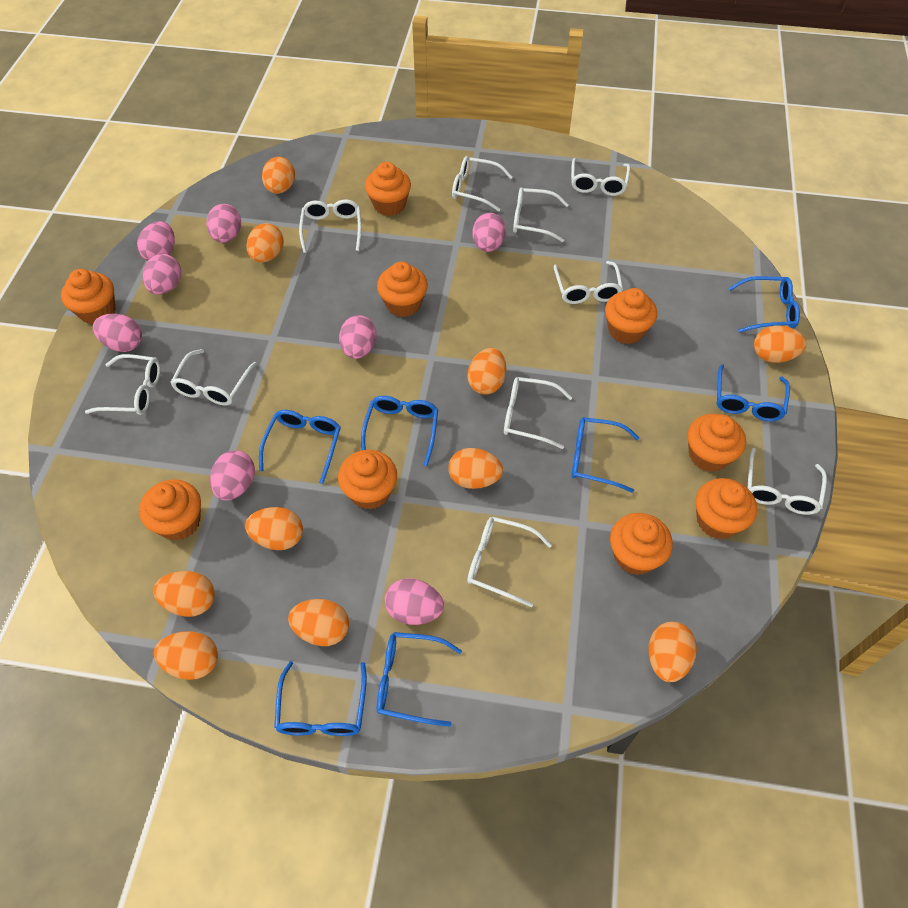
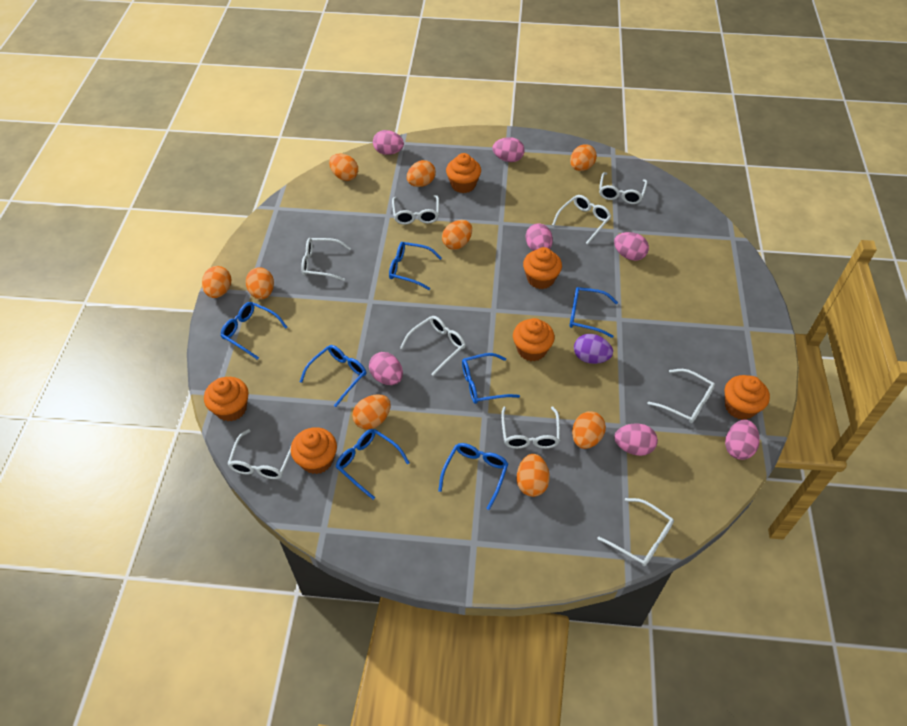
orange cupcake: [61,269,116,325] [139,479,201,541] [338,450,397,510] [365,162,411,216] [377,262,428,317] [605,288,657,344] [610,513,673,575] [688,414,746,472] [696,478,757,539] = 9 -> [204,377,249,422] [291,427,337,474] [446,153,481,193] [513,318,555,361] [523,247,562,289] [725,375,770,420] = 6
orange egg: [153,571,215,617] [154,631,218,680] [245,507,303,550] [246,223,284,263] [262,157,295,194] [288,599,349,646] [448,448,503,489] [467,348,506,395] [648,622,697,682] [754,325,807,363] = 10 -> [202,266,231,298] [246,267,274,300] [329,154,358,181] [352,394,391,430] [407,160,436,187] [442,220,472,250] [517,454,550,497] [570,144,597,171] [572,411,606,449] = 9
pink egg: [93,313,142,352] [137,221,175,261] [143,254,181,295] [206,204,241,243] [210,450,255,501] [339,315,377,359] [385,578,444,625] [472,213,506,252] = 8 -> [369,352,403,385] [373,130,404,155] [492,137,524,162] [526,223,553,251] [614,232,649,261] [614,424,658,456] [725,420,759,460] = 7
purple egg: none = 0 -> [574,334,613,364] = 1
white glasses: [85,354,160,415] [170,349,257,405] [299,199,361,253] [452,156,513,212] [467,516,552,607] [504,377,573,449] [513,187,569,242] [554,261,623,304] [571,158,630,196] [748,448,827,515] = 10 -> [227,429,291,479] [301,238,351,281] [392,195,439,225] [400,316,465,376] [501,407,560,449] [552,195,611,245] [597,498,674,566] [599,172,647,204] [648,369,715,424] = 9

